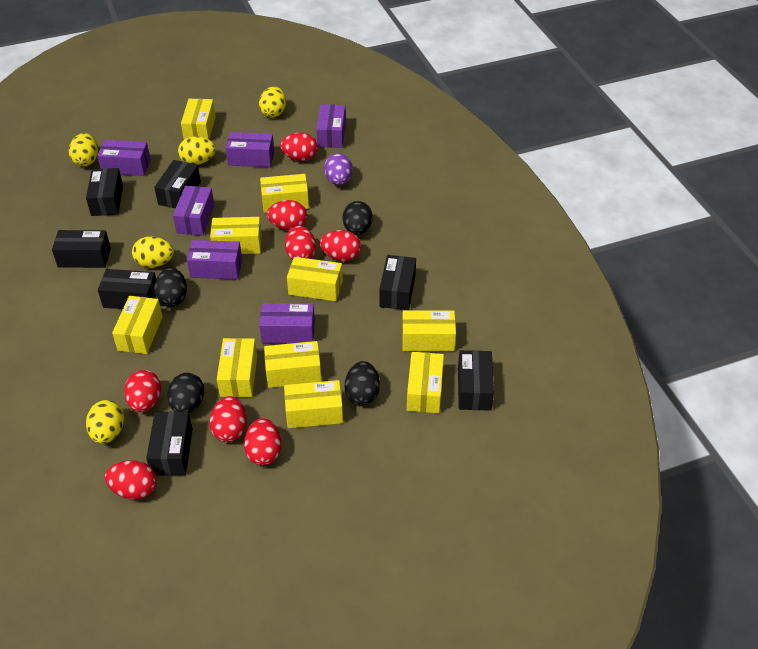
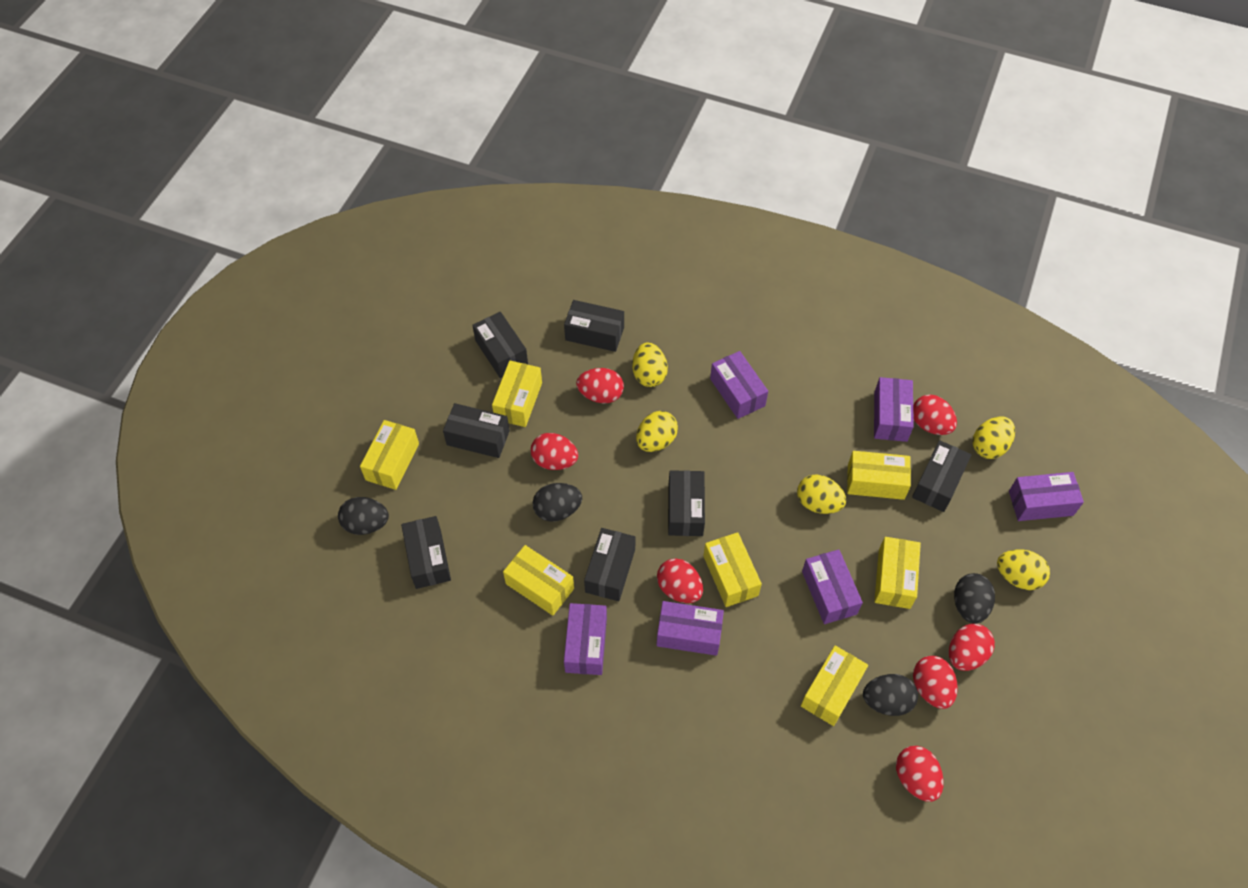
purple egg: [324,153,353,185] = 1 -> none = 0
red egg: [105,461,157,499] [124,370,161,412] [209,396,247,442] [244,418,281,465] [267,200,307,230] [280,132,318,161] [285,226,316,260] [320,230,361,261] = 8 -> [530,433,578,470] [576,368,624,403] [657,558,703,603] [896,746,944,802] [913,395,957,435] [913,656,958,709] [949,624,995,671] = 7
yellow box: [112,296,163,354] [181,99,216,140] [210,217,262,254] [217,338,257,397] [260,174,309,213] [264,341,322,388] [284,380,343,428] [287,257,343,301] [402,310,456,351] [407,352,444,413] = 10 -> [360,420,419,490] [492,361,542,427] [503,545,574,616] [703,532,762,607] [801,645,868,726] [847,451,911,500] [874,537,921,609] = 7

